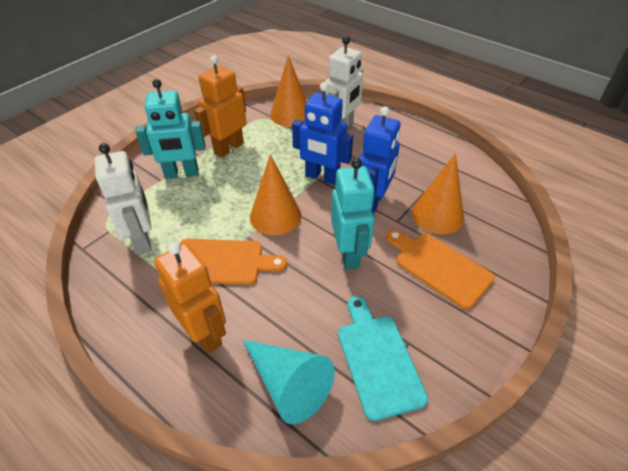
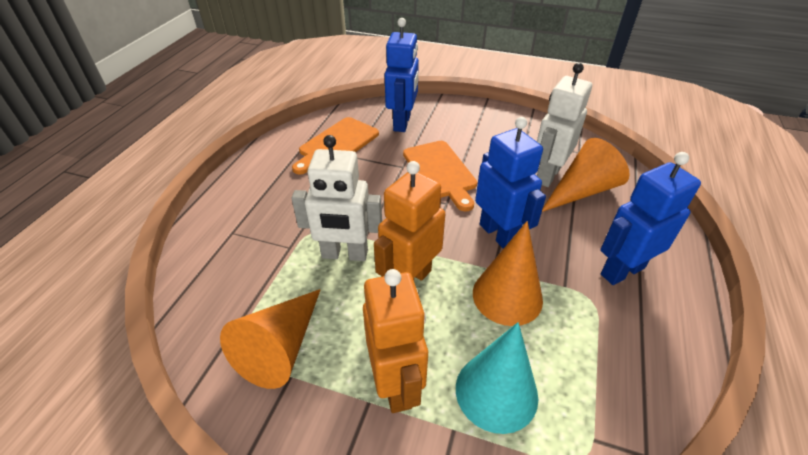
blue robot: [292,82,353,185] [359,106,400,214] = 2 -> [385,18,419,132] [475,117,546,249] [600,152,701,285] = 3
turquoise cutting board: [338,296,428,421] = 1 -> none = 0
turquoise robot: [135,79,205,179] [331,158,375,270] = 2 -> none = 0

